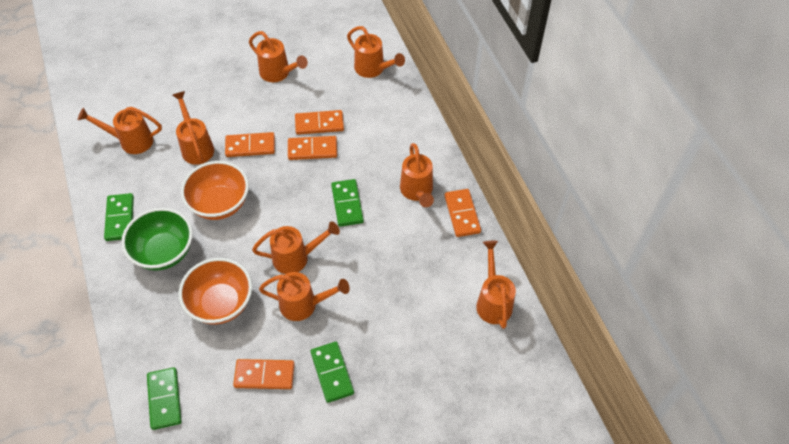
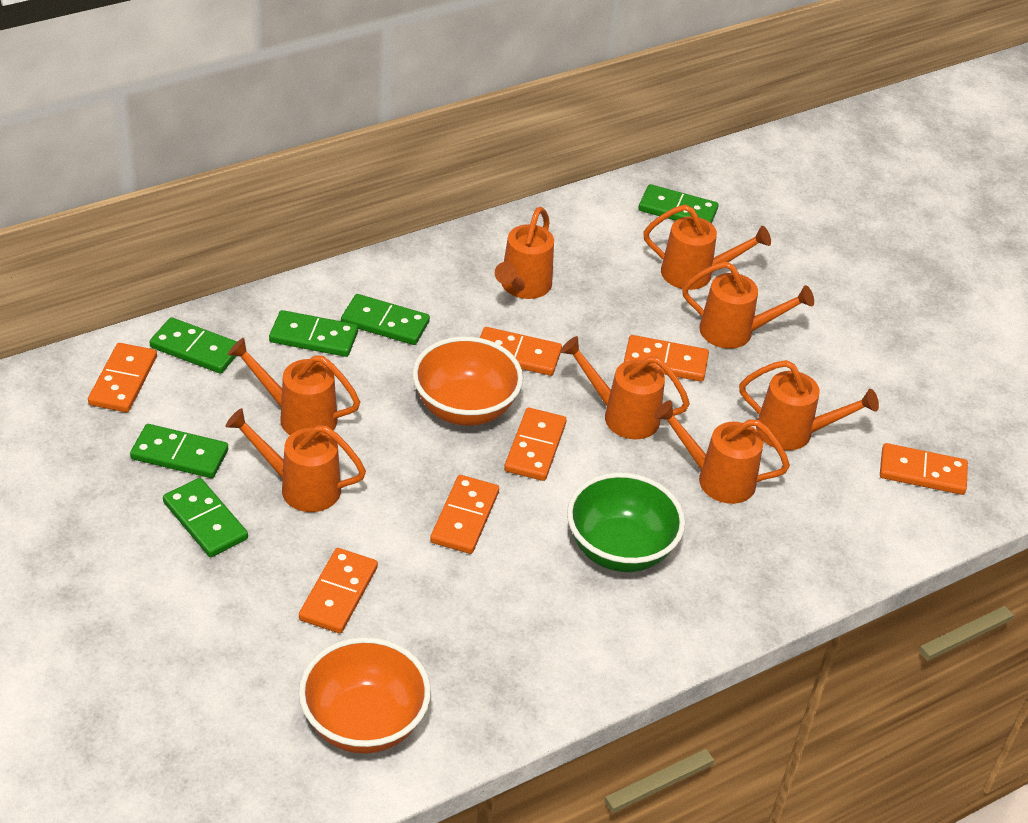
green domino: [104,193,134,241] [147,367,182,430] [311,342,354,403] [331,179,364,227] = 4 -> [130,424,228,478] [150,317,237,374] [163,478,248,557] [269,310,358,357] [341,294,430,345] [638,184,719,224] = 6
orange domino: [225,132,275,157] [233,359,294,389] [288,136,337,160] [295,110,344,135] [445,189,481,237] = 5 -> [88,343,157,412] [299,548,378,633] [430,475,499,554] [480,327,562,376] [504,408,567,481] [624,335,709,382] [880,443,968,495] = 7

